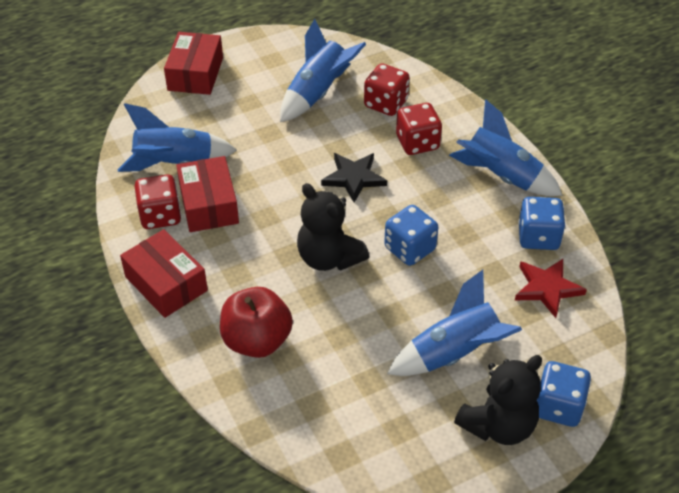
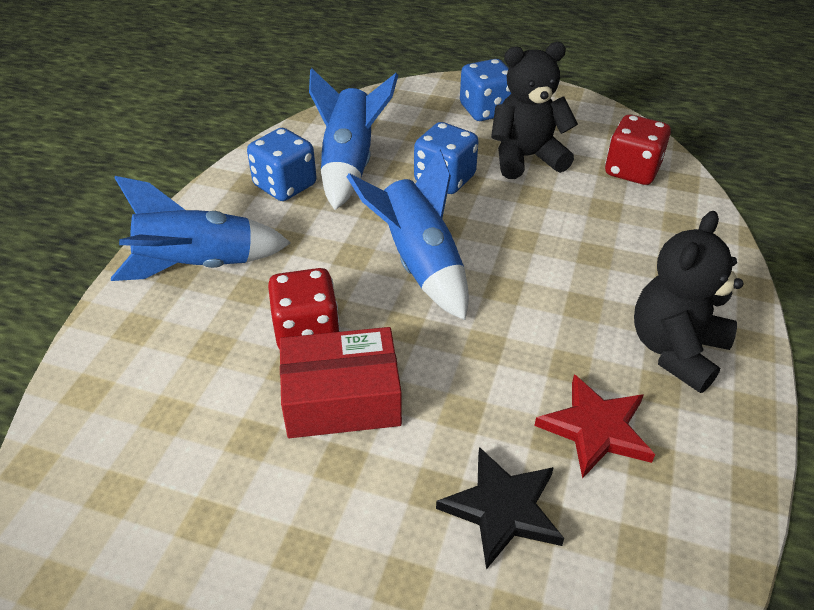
blue rocket: [117,103,237,172] [280,19,366,122] [387,270,522,376] [449,99,563,196] = 4 -> [111,176,291,281] [309,68,399,210] [346,148,469,320] = 3
red apple: [220,287,293,358] = 1 -> none = 0
red box: [120,229,208,318] [164,32,223,95] [176,156,239,232] = 3 -> [280,327,402,438] = 1
red dice: [135,174,181,229] [364,63,410,116] [396,103,442,155] = 3 -> [268,268,340,350] [605,115,671,185] = 2

